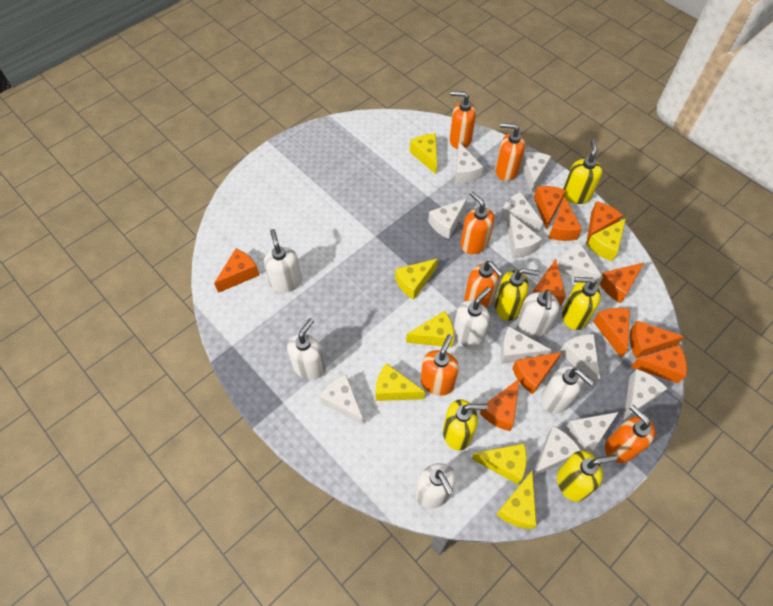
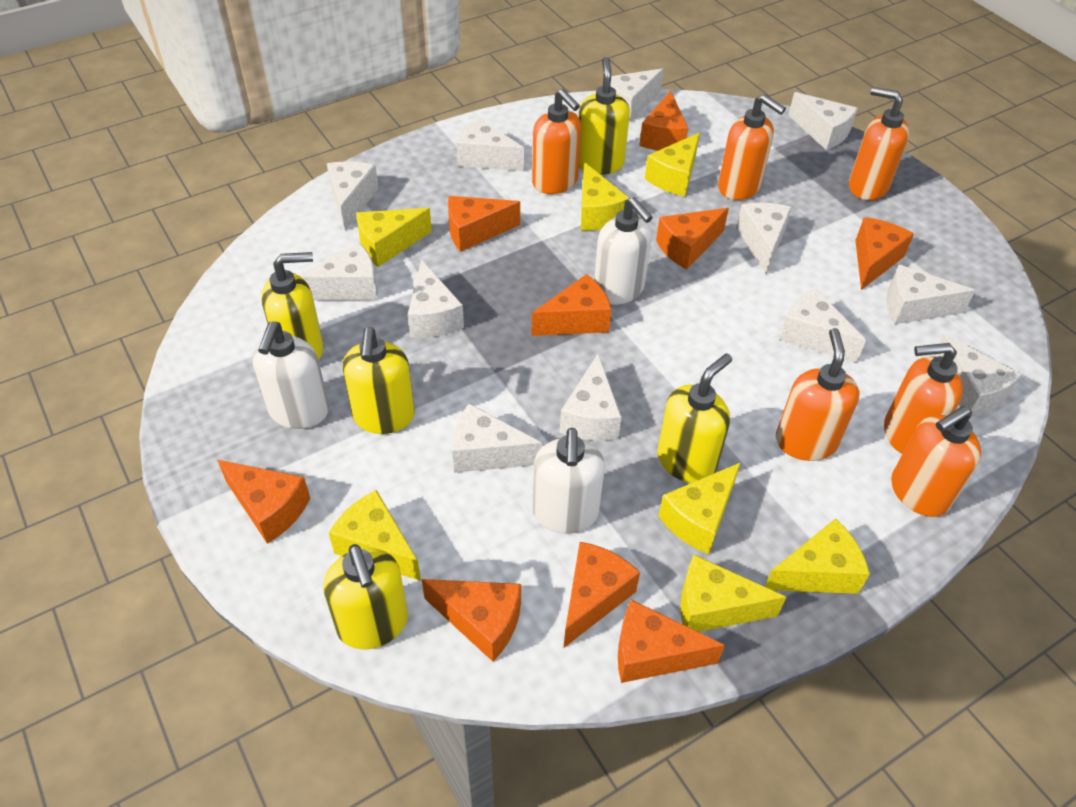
orange cheese: [214,249,260,293] [480,378,520,431] [512,352,562,395] [533,259,566,306] [534,186,566,230] [548,197,582,241] [586,201,623,244] [593,308,630,358] [600,262,645,303] [630,321,685,358] [631,345,687,383] = 11 -> [217,460,310,544] [422,579,521,662] [448,196,520,252] [531,274,612,336] [564,542,640,648] [618,600,725,683] [639,91,688,151] [656,208,729,270] [855,217,914,290] = 9
white soap dispenser: [264,229,302,293] [287,318,326,380] [415,463,456,509] [453,287,491,348] [516,290,560,337] [541,366,594,414] = 6 -> [252,322,329,429] [532,428,605,534] [594,197,653,305] = 3

